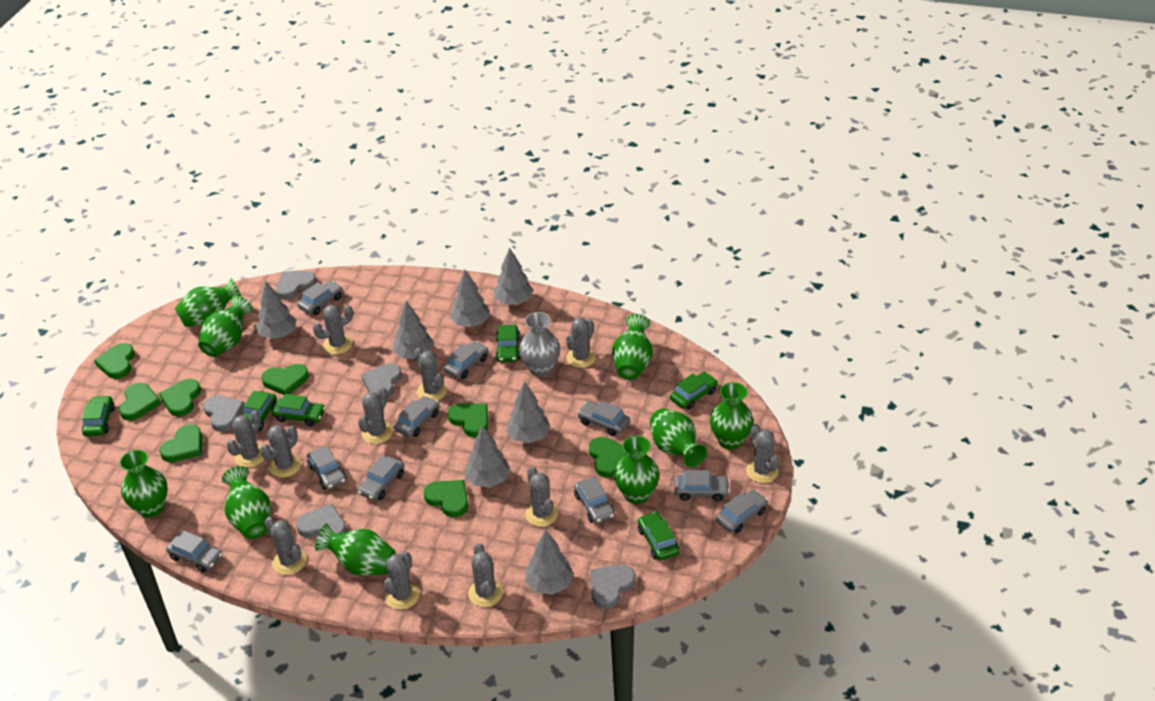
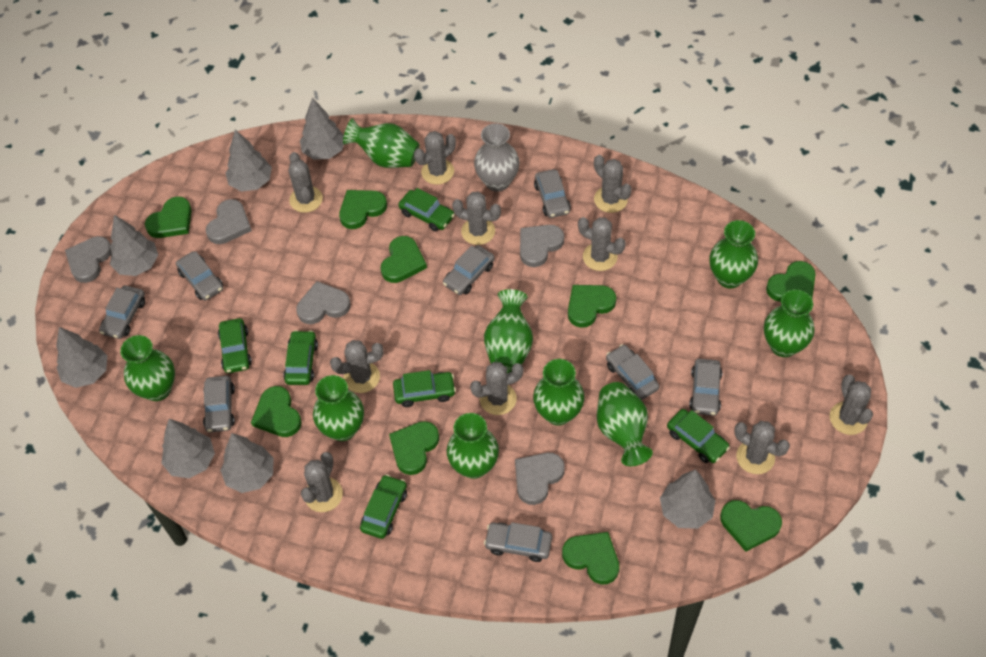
green heart: [94,343,135,379] [119,383,161,421] [159,379,201,417] [159,424,202,462] [261,364,309,395] [423,480,468,517] [448,403,488,437] [589,437,627,478] = 8 -> [145,196,192,238] [251,386,302,437] [339,190,387,229] [380,236,427,283] [389,421,439,475] [562,532,619,584] [568,285,616,328] [720,500,782,552] [766,261,816,302] = 9
grey cactus: [226,411,265,468] [260,425,301,478] [264,517,307,575] [313,305,353,354] [358,387,393,444] [384,551,420,610] [414,348,447,401] [468,543,503,607] [525,466,558,527] [566,317,596,368] [746,424,779,483] = 11 -> [289,152,323,213] [301,452,343,512] [330,340,384,393] [414,131,456,185] [452,192,501,245] [470,362,523,415] [578,217,626,271] [594,155,632,213] [734,421,790,474] [830,375,873,435] = 10
grey car: [166,531,223,572] [297,281,343,315] [307,446,347,490] [358,456,404,501] [394,396,439,437] [444,341,488,379] [574,477,615,524] [577,401,630,436] [674,470,730,502] [716,490,768,533] = 10 -> [99,285,145,339] [176,251,223,301] [203,376,235,433] [443,245,495,295] [484,522,552,562] [534,169,571,218] [606,344,659,400] [689,359,722,416] = 8

